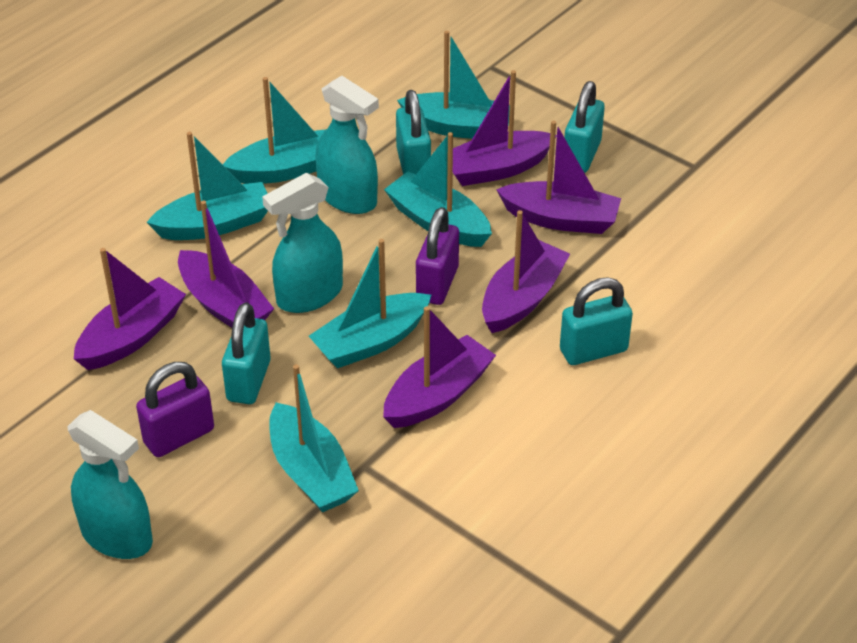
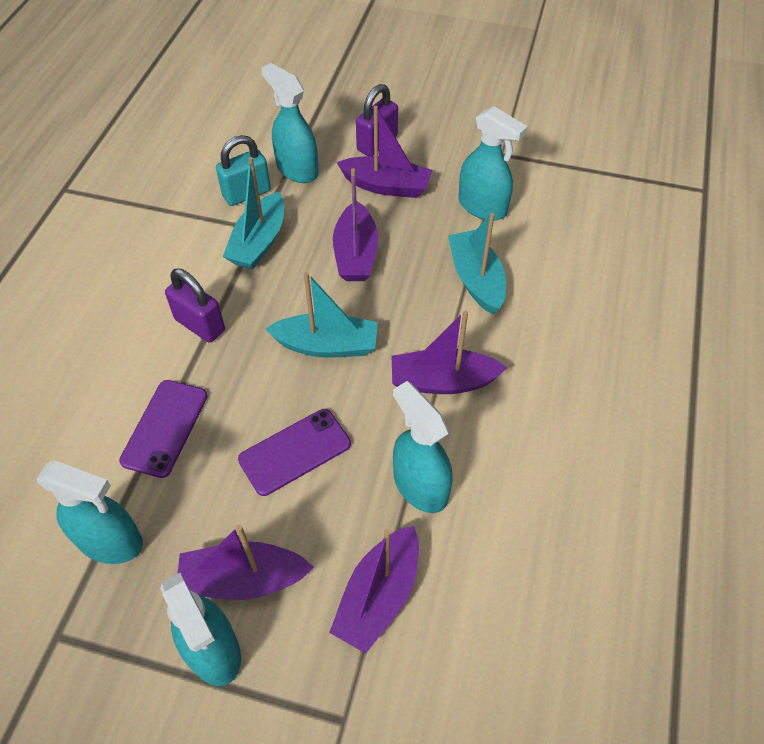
purple boat: [74,248,186,370] [178,200,274,328] [383,306,496,428] [453,70,557,186] [482,210,570,333] [496,121,621,234] = 6 -> [178,525,314,600] [329,526,419,654] [333,168,378,281] [337,106,432,198] [392,310,507,394] = 5
purple phone: none = 0 -> [119,380,208,478] [238,409,351,496] = 2
turquoise boat: [147,132,268,240] [223,77,326,184] [269,364,359,512] [309,239,431,368] [384,132,492,247] [397,31,510,139] = 6 -> [223,157,284,270] [265,272,378,358] [448,213,506,314] = 3
turquoise padlock: [222,302,271,404] [396,90,431,174] [560,277,633,365] [564,81,605,173] = 4 -> [216,135,271,206] = 1
turquoise spray bottle: [67,410,153,559] [262,173,343,313] [315,76,379,214] = 3 -> [37,461,143,564] [160,573,241,686] [261,63,319,183] [393,381,453,513] [458,106,528,221] = 5

